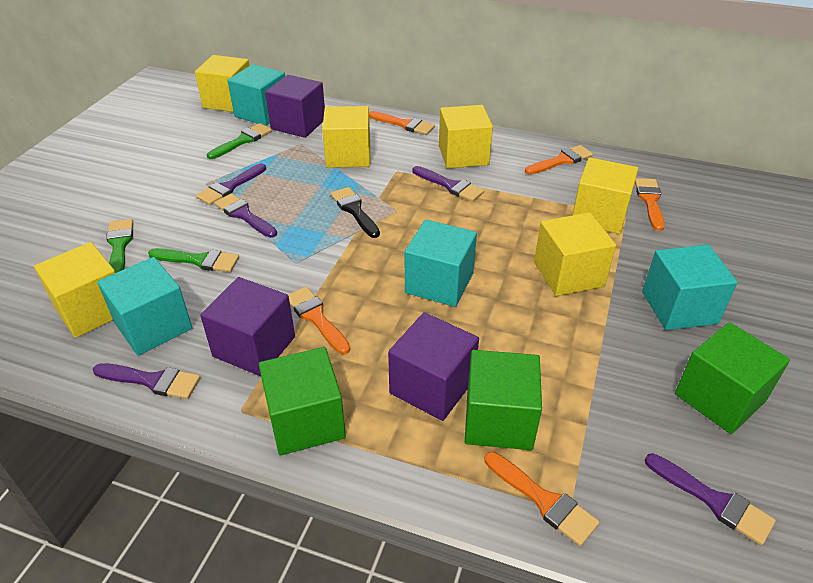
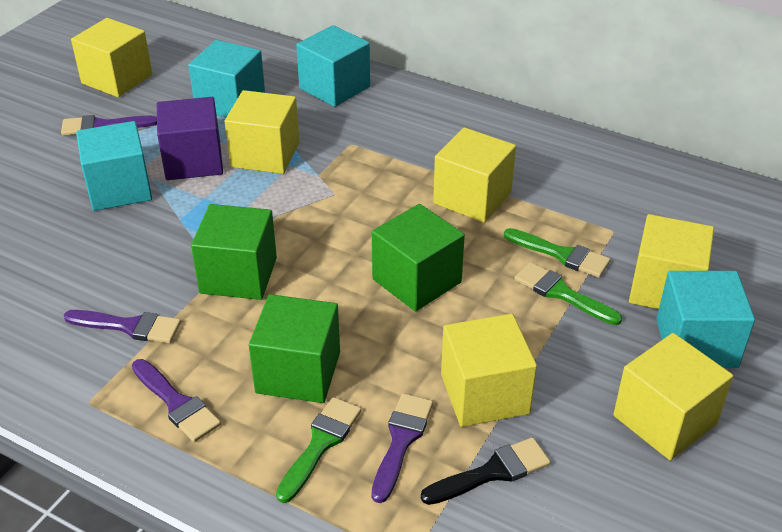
orange brush: [288,287,350,354] [369,111,435,135] [485,452,600,546] [525,145,593,175] [635,178,665,231] = 5 -> none = 0
purple brush: [93,363,200,399] [196,163,266,205] [214,193,277,238] [413,166,484,202] [645,453,776,545] = 5 -> [61,115,157,136] [64,310,181,343] [132,359,221,442] [371,393,433,503] = 4
purple cube: [200,277,295,376] [265,75,325,138] [388,312,479,421] = 3 -> [157,97,223,180] = 1

